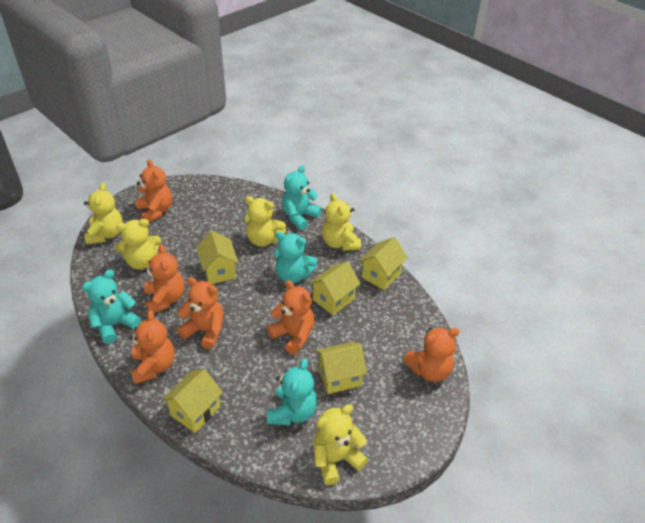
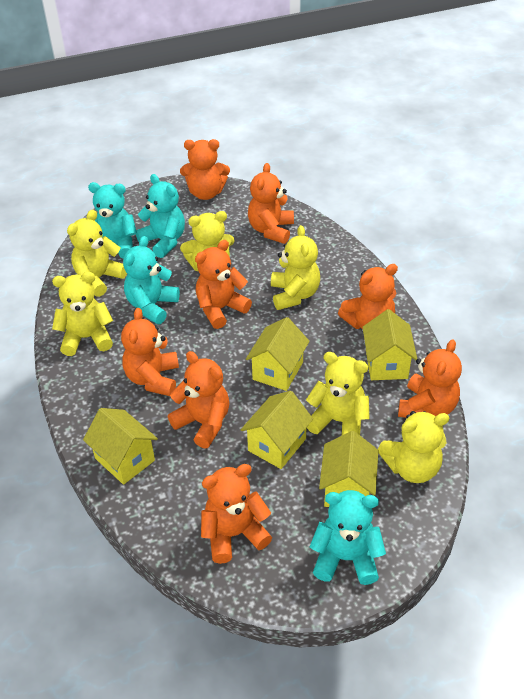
orange teddy bear: [129,310,175,384] [136,159,172,222] [144,244,184,313] [177,277,224,349] [267,280,315,355] [403,327,459,382] = 6 -> [121,308,179,396] [168,351,229,449] [180,139,230,200] [195,240,252,329] [201,464,272,564] [248,163,294,244] [338,264,398,329] [398,339,462,418] = 8
yellow teddy bear: [84,182,123,245] [115,219,161,270] [245,196,286,247] [313,404,368,485] [322,193,361,251] = 5 -> [52,272,113,356] [67,210,127,297] [180,211,234,271] [271,225,320,310] [306,352,370,435] [378,411,449,483] = 6

